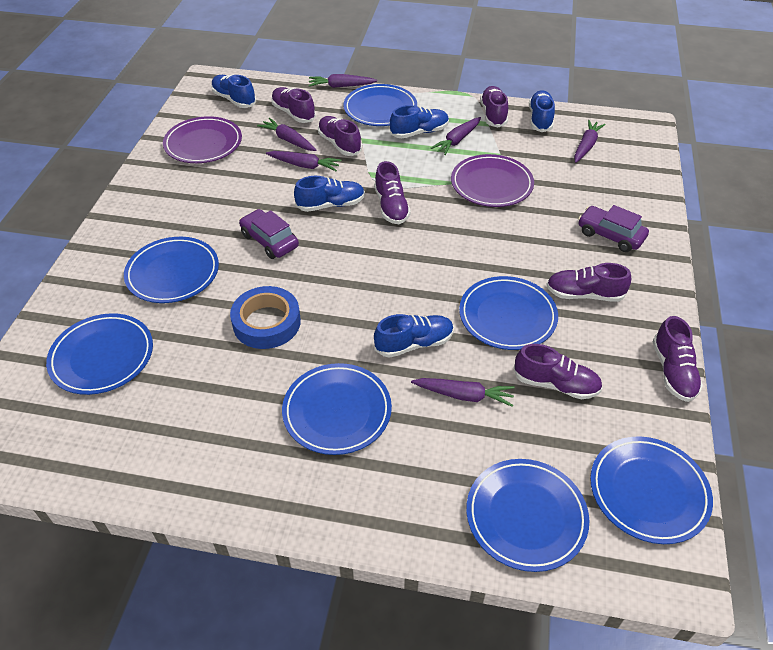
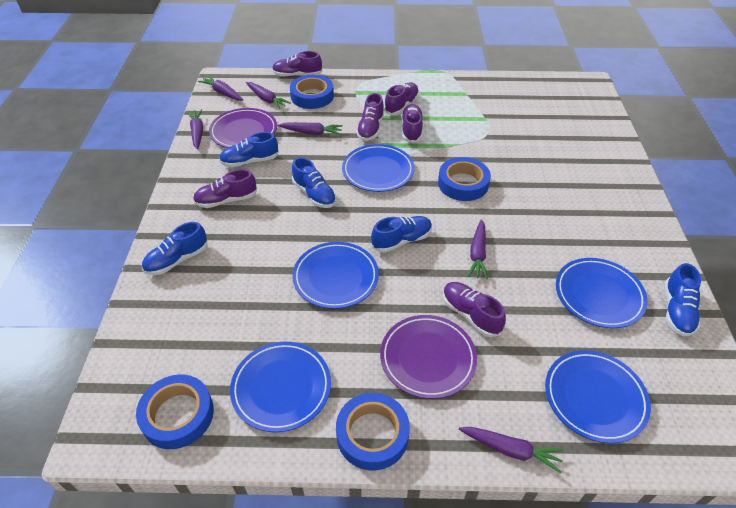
blue plate: [46,313,153,395] [124,237,219,303] [282,363,392,455] [343,84,417,126] [459,276,558,350] [466,459,589,572] [590,436,713,544] = 7 -> [230,342,331,432] [293,242,379,309] [342,144,415,192] [545,350,651,443] [556,258,648,328] = 5
blue tape: [230,286,301,349] = 1 -> [136,375,214,449] [290,75,334,109] [336,393,410,470] [438,157,491,201] = 4
purple car: [239,209,299,259] [578,205,649,252] = 2 -> none = 0
purple shoe: [271,87,316,123] [318,116,362,156] [374,161,411,224] [480,86,508,127] [514,344,603,399] [546,263,631,302] [652,316,703,402] = 7 -> [193,169,257,208] [272,51,322,77] [356,93,384,141] [384,82,419,115] [401,104,423,143] [443,282,506,337] = 6

